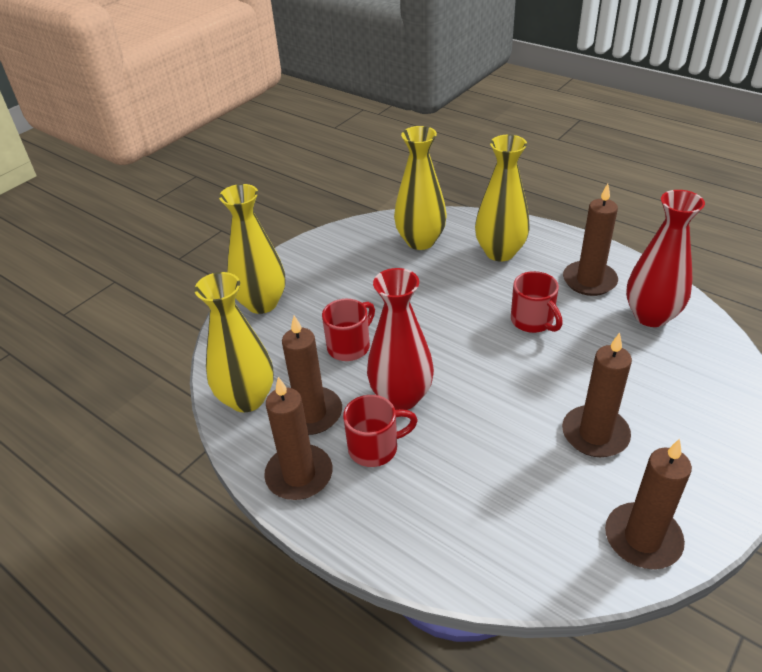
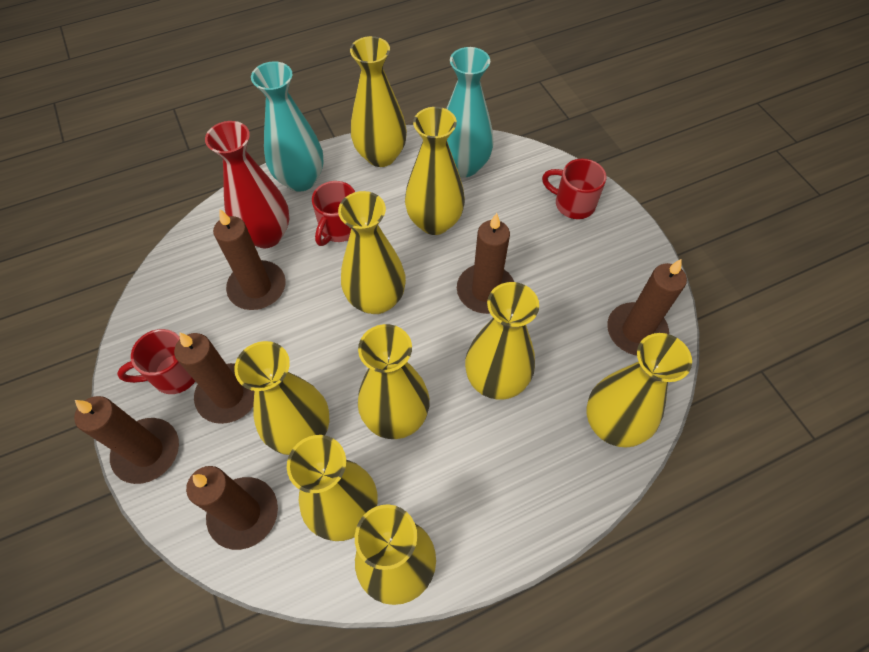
brown candle: [264,377,332,500] [282,315,342,435] [562,333,632,457] [563,184,618,296] [605,439,692,569] = 5 -> [74,396,179,484] [174,332,254,424] [186,466,278,550] [213,209,286,310] [457,213,514,314] [607,259,687,356] = 6
red vase: [367,268,434,410] [626,190,705,327] = 2 -> [205,121,289,248] = 1
turquoise vase: none = 0 -> [251,61,324,192] [446,47,494,177] = 2
yellow vase: [194,272,274,412] [219,184,286,314] [394,126,447,250] [475,135,530,261] = 4 -> [234,341,329,455] [287,435,377,541] [338,191,406,314] [350,36,407,167] [355,504,436,605] [358,324,430,439] [405,107,465,235] [465,282,539,399] [586,333,692,447] = 9

